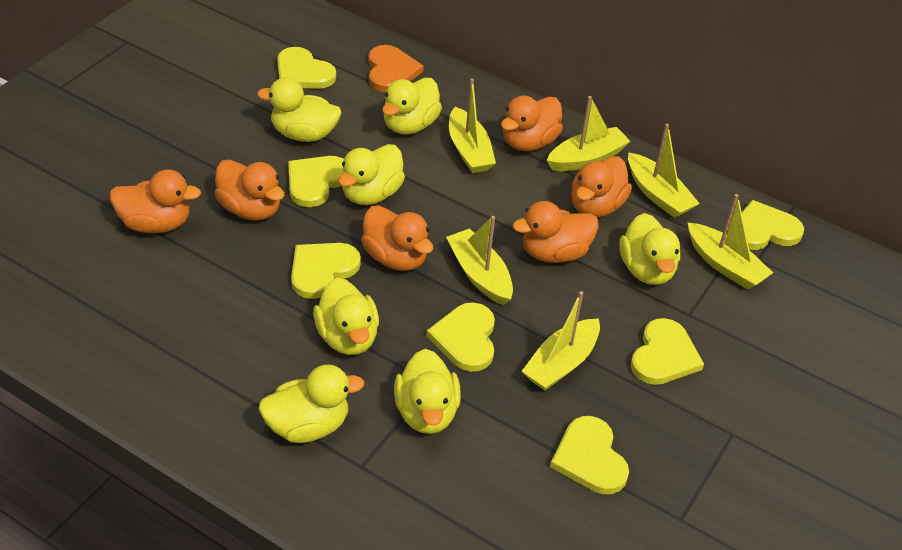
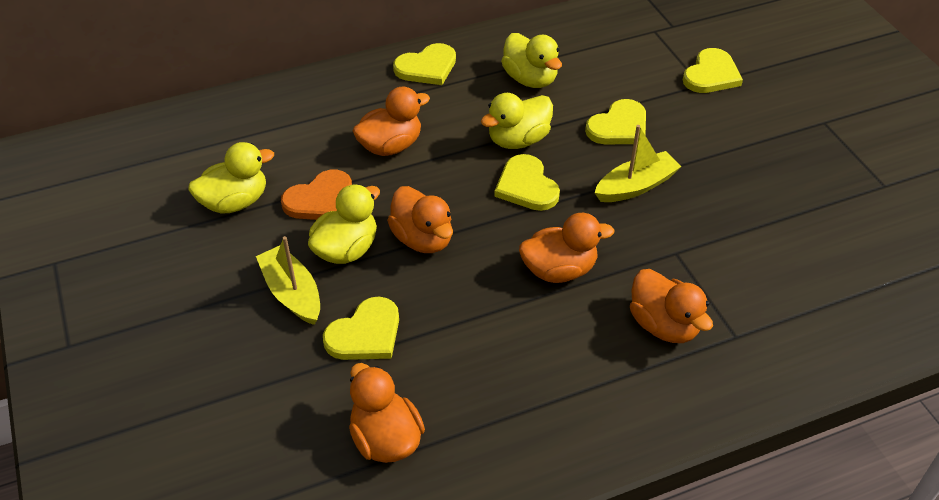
orange duck: [110,169,201,233] [215,159,285,221] [361,205,433,271] [501,96,563,151] [513,201,599,263] [571,156,632,218] = 6 -> [349,363,425,463] [352,87,430,156] [387,186,453,253] [519,213,615,283] [630,269,713,343] = 5
yellow boat: [446,216,513,305] [449,78,496,173] [522,291,600,390] [546,96,630,171] [628,124,700,218] [688,194,773,289] = 6 -> [256,236,320,325] [594,125,682,202] = 2
yellow duck: [257,77,341,142] [259,365,364,443] [313,277,379,355] [338,144,405,205] [382,78,442,134] [394,349,461,434] [619,213,680,285] = 7 -> [188,142,274,214] [308,184,380,264] [481,93,553,149] [501,33,562,88] = 4
yellow heart: [277,47,336,89] [288,156,344,207] [291,243,361,299] [426,302,495,372] [550,416,629,494] [631,318,704,385] [742,200,804,250] = 7 -> [323,297,399,360] [393,43,456,85] [494,154,560,211] [585,99,646,144] [683,48,743,93] = 5

